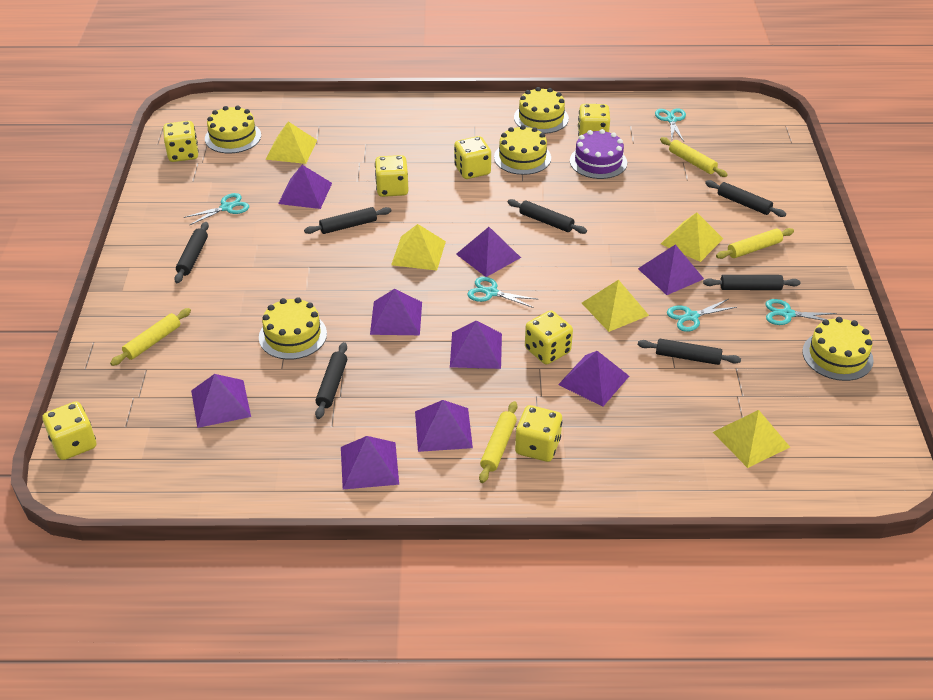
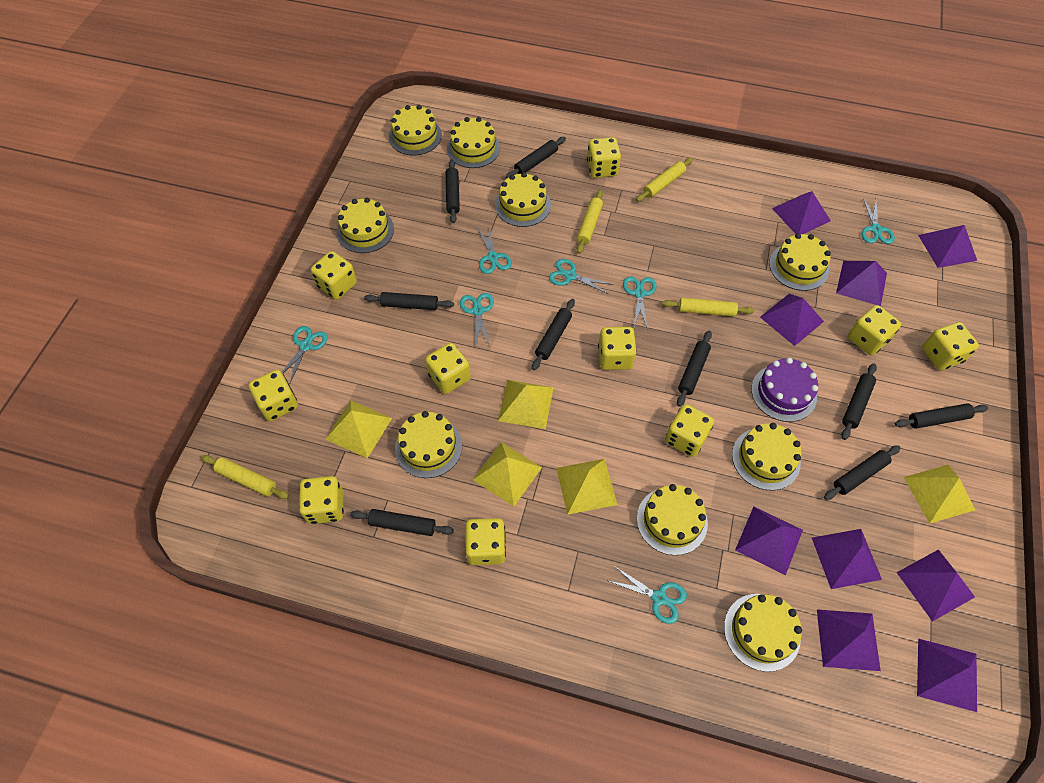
black rolling pin: [174,222,209,283] [304,207,391,234] [315,342,347,419] [508,199,587,234] [638,339,741,365] [703,275,801,290] [705,180,786,217] = 7 -> [350,509,454,536] [364,292,454,310] [446,160,460,223] [506,137,566,179] [532,299,575,370] [677,331,712,407] [824,445,901,500] [841,363,877,440] [895,403,988,429] = 9
turquoise scissors: [183,193,249,225] [467,277,539,308] [655,109,686,141] [667,299,737,332] [766,299,836,325] = 5 -> [282,326,328,383] [460,293,494,346] [477,224,512,274] [549,259,613,294] [609,566,687,624] [623,276,657,330] [861,198,895,244] = 7
yellow cake: [205,106,261,153] [259,297,327,360] [494,125,551,175] [514,87,569,134] [802,317,873,381] = 5 -> [337,198,394,253] [389,105,442,155] [395,411,462,478] [447,117,500,168] [495,172,551,227] [637,484,708,555] [724,594,802,672] [732,423,802,490] [769,233,831,291] = 9
yellow dice: [43,401,96,460] [163,121,199,162] [375,155,408,197] [454,136,491,179] [515,405,562,462] [525,310,573,365] [578,104,610,136] = 7 -> [248,370,298,421] [299,476,344,524] [311,251,357,300] [425,343,471,394] [465,518,506,565] [587,137,621,178] [598,327,637,370] [665,404,714,457] [848,305,901,355] [922,322,979,370] = 10

